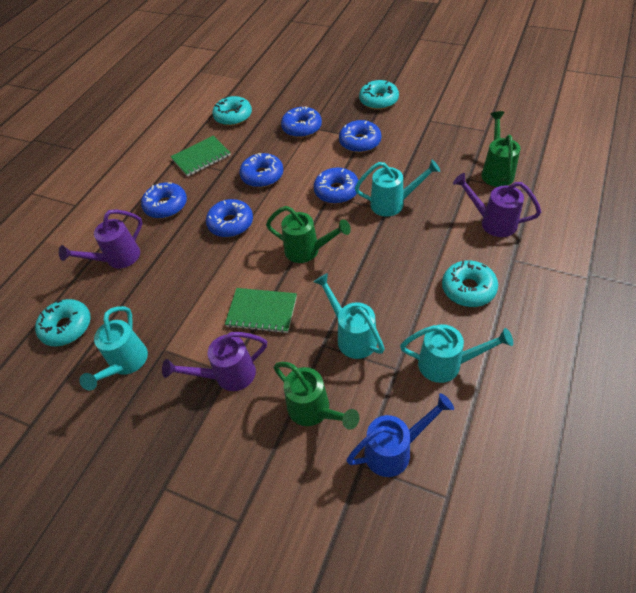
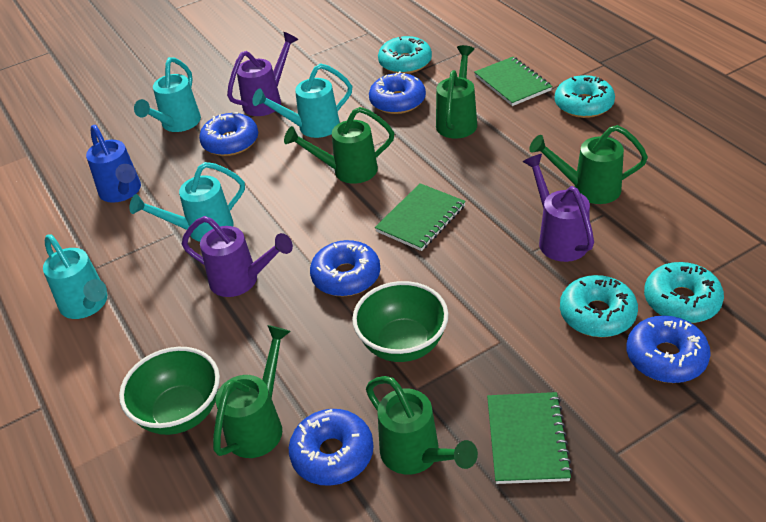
blue donut: [141,182,187,219] [206,199,253,237] [240,153,283,188] [281,107,322,138] [314,168,358,204] [339,120,381,153] = 6 -> [199,112,258,156] [289,409,374,486] [310,240,380,297] [369,71,426,114] [627,315,711,383] = 5
green bowl: none = 0 -> [119,347,220,435] [352,281,448,362] = 2
green notebook: [170,136,231,177] [225,288,297,334] = 2 -> [375,183,466,251] [474,57,552,106] [487,392,573,484] = 3
green watering can: [266,206,351,263] [274,362,359,430] [481,111,520,187] = 3 -> [213,325,291,458] [284,107,394,184] [366,376,478,475] [436,45,477,139] [529,125,648,204] = 5

